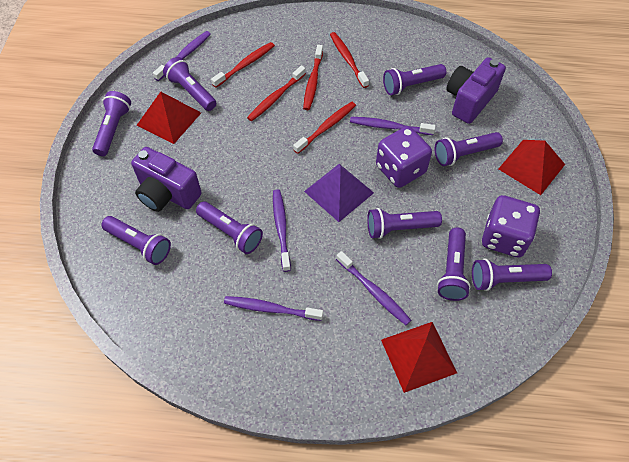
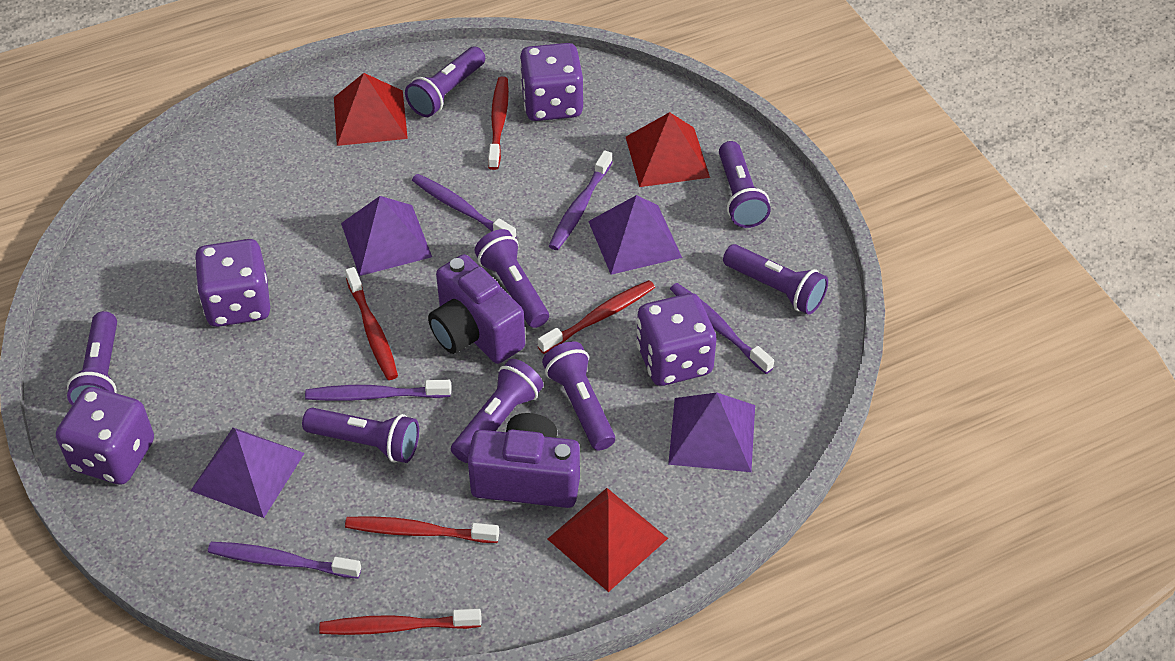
purple dice: [376,126,432,188] [482,195,540,258] = 2 -> [56,387,154,484] [195,239,270,327] [519,43,583,121] [636,293,716,386] = 4
purple flashlight: [92,91,131,156] [101,216,171,265] [163,57,216,111] [196,201,263,254] [367,208,442,239] [383,64,446,95] [435,132,503,166] [437,228,471,301] [472,258,552,291] = 9 -> [67,311,117,405] [302,407,419,463] [405,47,485,117] [451,359,543,463] [474,229,549,328] [542,341,615,451] [719,141,771,228] [723,244,828,315] = 8
purple pyramid: [304,164,374,222] = 1 -> [190,428,305,518] [341,196,432,276] [588,195,682,275] [668,393,755,472] = 4

